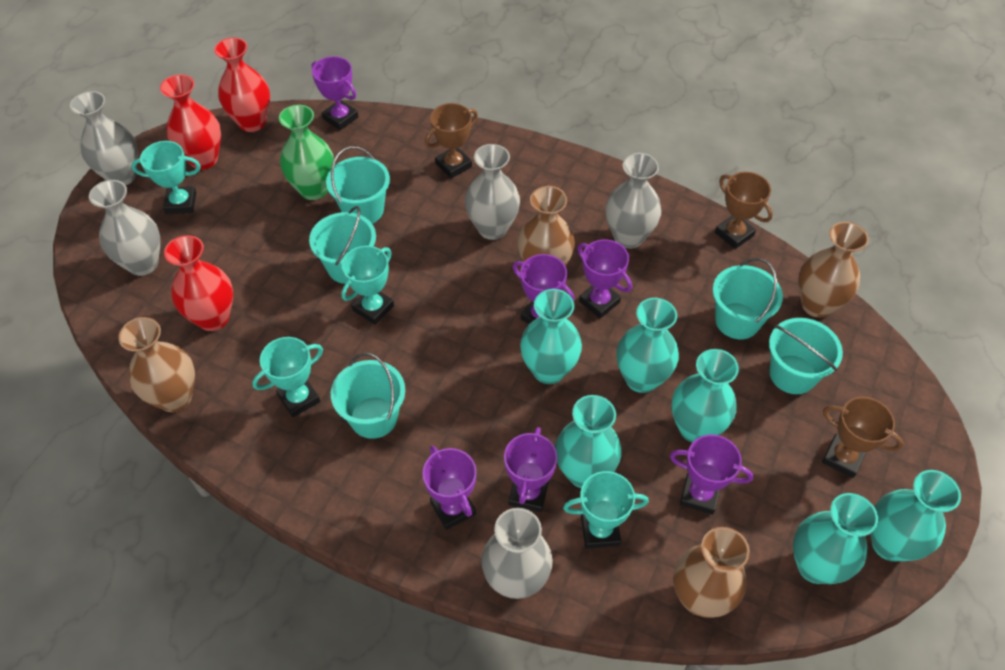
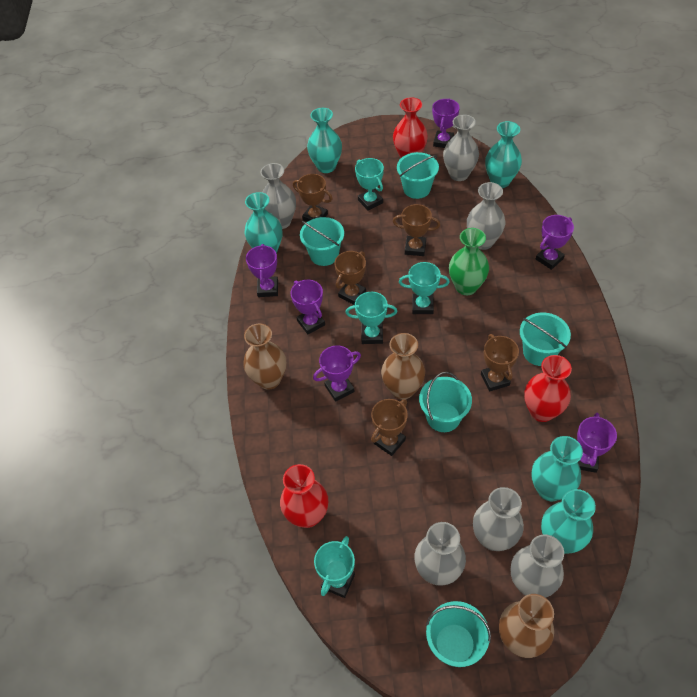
brown trophy: [425,103,478,179] [715,172,773,249] [822,397,904,478] = 3 -> [293,174,333,222] [334,251,366,305] [371,399,408,456] [393,204,440,256] [481,334,519,392] = 5
brown vase: [118,317,195,412] [518,186,575,266] [674,527,750,618] [798,222,869,318] = 4 -> [243,324,286,390] [381,333,425,400] [499,594,554,658] = 3
grey vase: [70,91,138,185] [89,180,160,276] [465,144,520,240] [481,508,553,599] [606,153,662,249] = 5 -> [260,163,296,229] [414,522,466,586] [443,115,479,181] [467,182,505,250] [473,487,524,551] [511,534,564,598] = 6
turquoise vase: [520,289,582,384] [555,395,622,488] [616,298,679,393] [671,349,739,443] [793,493,878,584] [871,470,961,562] = 6 -> [245,192,282,254] [307,108,342,173] [485,121,522,188] [531,436,583,501] [541,489,596,554] = 5

